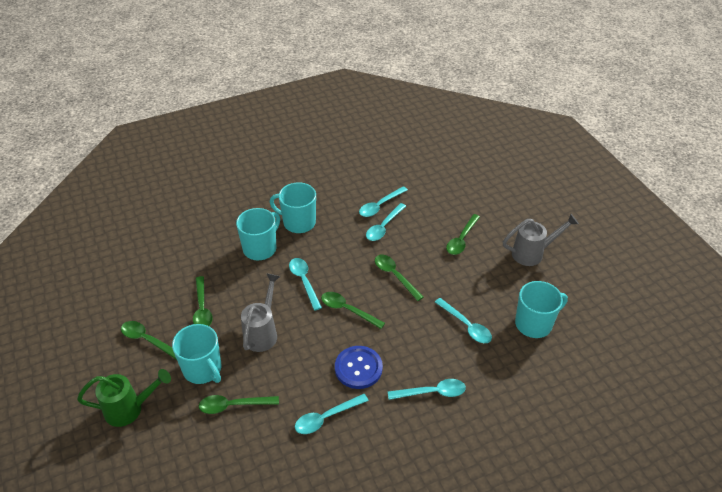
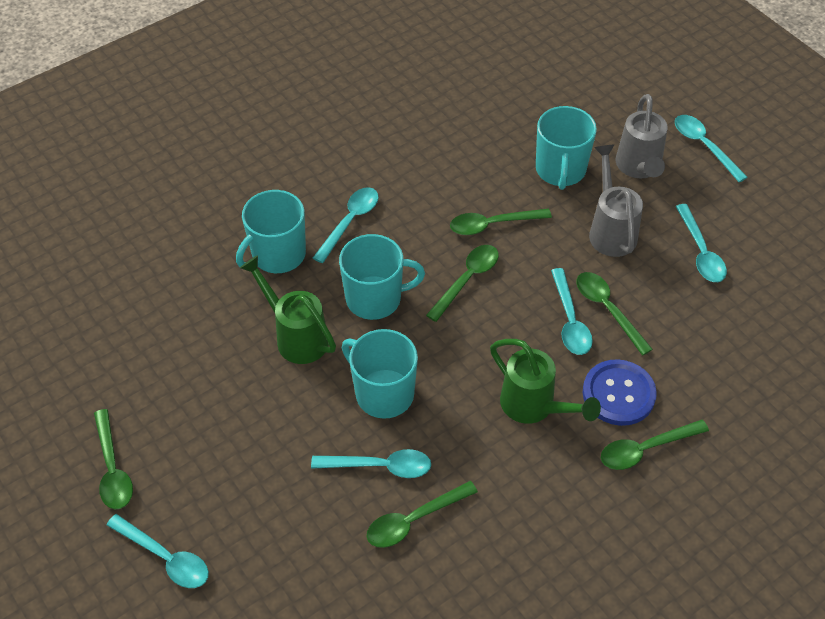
green watering can: [77,369,171,427] = 1 -> [240,255,336,364] [490,339,601,424] = 2

